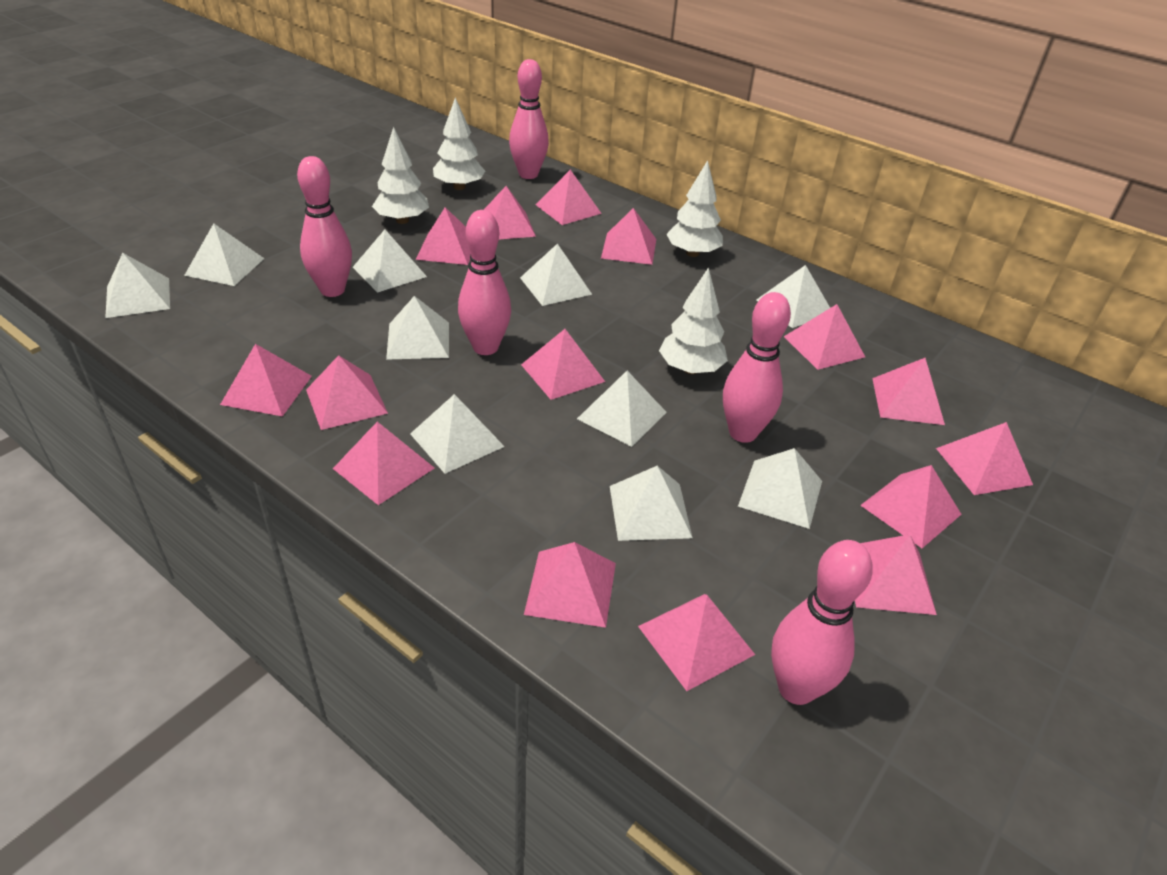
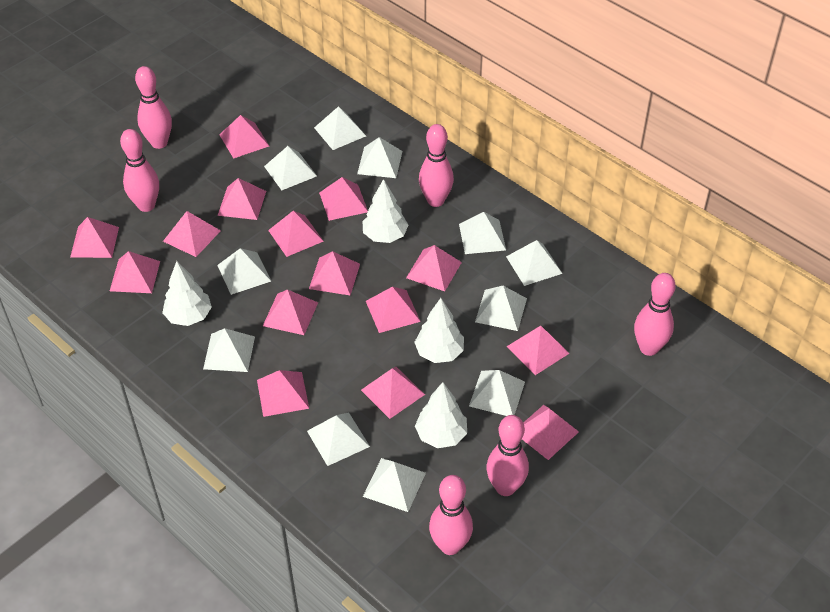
pink bowling pin: [297,156,352,297] [458,210,511,355] [509,59,549,179] [723,292,791,443] [771,540,873,705] = 5 -> [120,129,159,212] [135,66,172,149] [419,124,454,207] [429,475,473,555] [486,415,529,496] [634,273,676,356] = 6
white pyramid: [105,253,170,318] [184,223,265,286] [353,229,427,293] [386,296,449,360] [410,394,505,474] [520,244,592,306] [577,371,667,447] [610,466,693,541] [738,448,822,529] [756,265,830,328] = 10 -> [203,328,255,372] [217,248,271,295] [264,146,317,190] [307,412,370,466] [314,106,366,150] [357,137,402,178] [363,458,426,512] [459,212,506,254] [469,370,525,416] [475,286,527,331] [506,240,563,286] = 11

